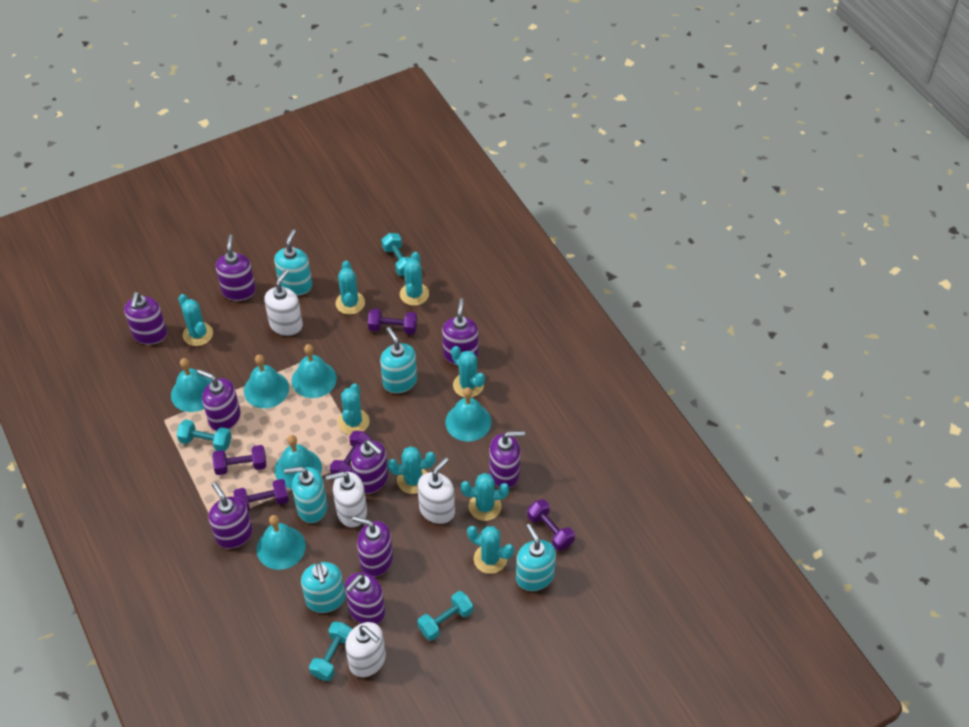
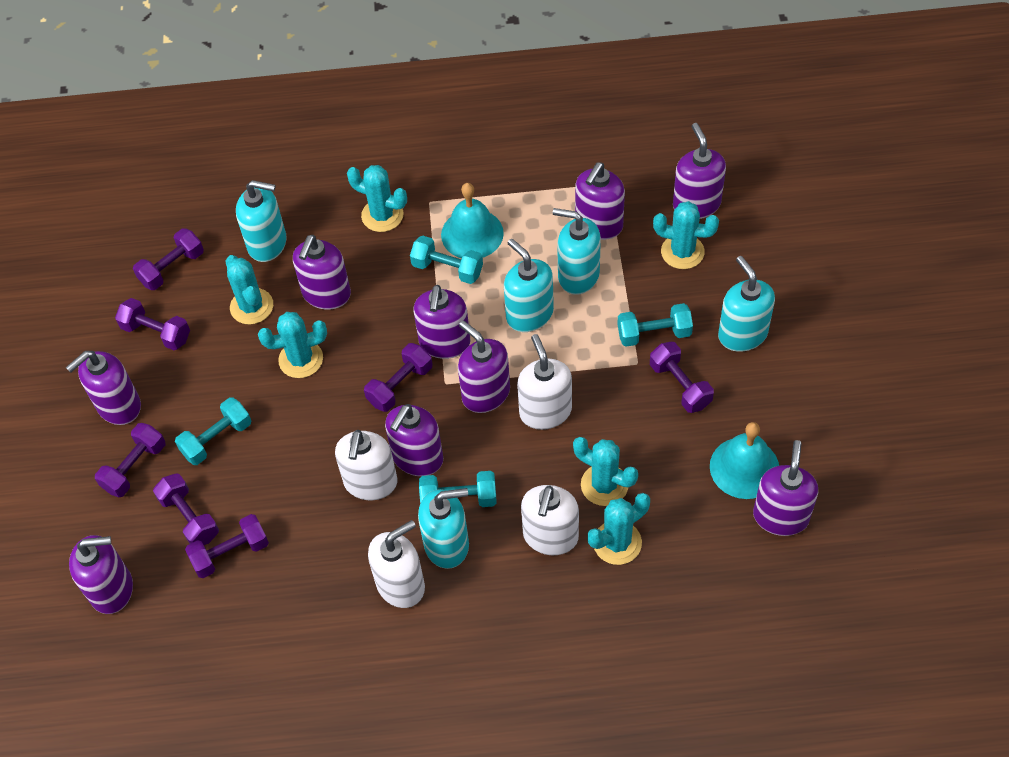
purple dumbbell: [212,445,266,475] [233,479,289,511] [330,431,371,474] [368,309,417,335] [527,499,575,551] = 5 -> [95,423,165,497] [115,298,190,350] [133,228,204,290] [153,473,219,545] [185,514,269,578] [364,343,433,412] [650,342,714,413] = 7
turquoise bell: [171,358,212,412] [244,354,289,408] [256,515,306,570] [275,435,322,489] [292,344,337,398] [445,387,491,441] = 6 -> [441,183,504,258] [710,422,779,499] = 2
turquoise cactus: [178,294,213,346] [335,261,365,315] [338,383,370,435] [388,446,436,494] [400,252,429,306] [451,346,485,398] [461,473,510,521] [467,526,514,574] = 8 -> [225,255,273,325] [258,312,327,378] [347,165,407,232] [573,437,638,506] [588,493,650,565] [653,201,719,269] = 6

